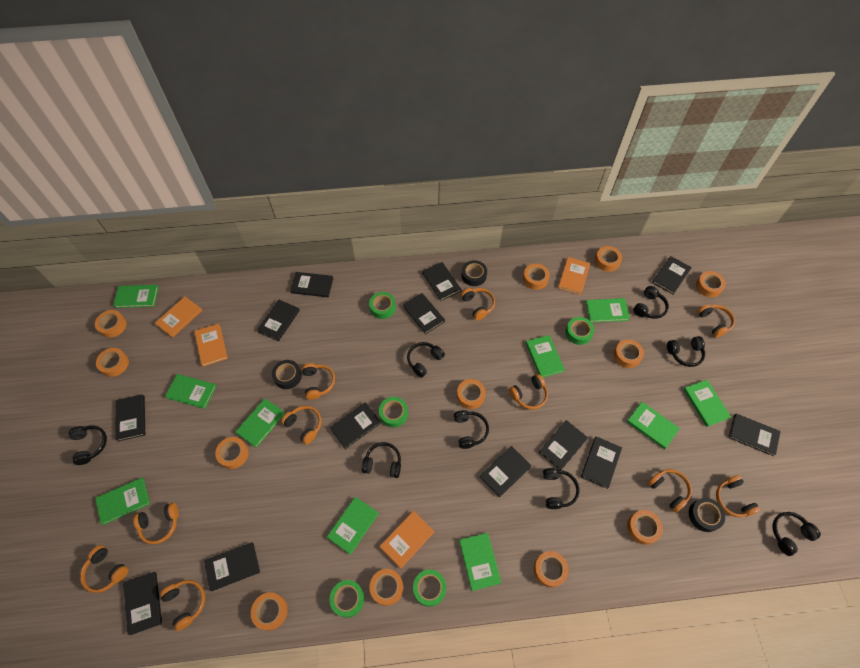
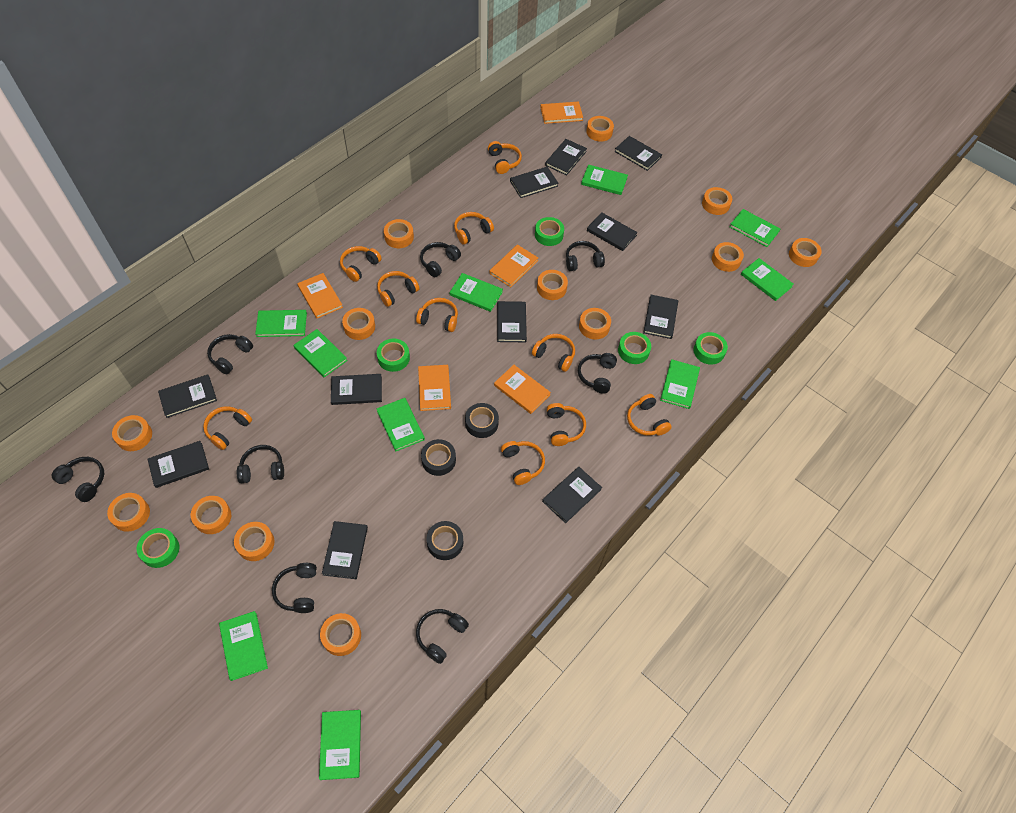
black book: [116,394,145,442] [123,572,162,635] [204,542,260,591] [257,300,300,341] [290,272,333,297] [330,402,381,449] [403,293,445,334] [422,262,461,301] [480,446,531,497] [539,420,588,470] [581,436,622,489] [652,256,692,294] [729,414,781,456] = 13 -> [148,441,209,488] [158,375,217,418] [322,521,368,579] [331,374,382,405] [497,301,527,342] [510,167,558,198] [542,467,602,523] [545,139,587,175] [587,212,638,251] [615,136,662,171] [643,295,678,339] = 11
orange book: [155,296,202,338] [194,324,228,367] [380,511,434,569] [558,257,590,295] = 4 -> [297,273,343,318] [418,365,451,411] [489,244,538,287] [494,365,551,414] [540,102,583,124] = 5
orange tape: [95,310,127,338] [96,348,129,377] [215,437,249,469] [251,592,288,631] [369,569,403,606] [457,379,486,409] [523,264,550,290] [534,551,569,588] [595,246,622,272] [614,340,644,368] [627,510,663,545] [696,271,726,297] = 12 -> [107,493,150,532] [112,415,152,451] [191,496,231,534] [234,522,275,561] [320,613,361,656] [342,308,375,340] [384,219,414,248] [537,270,568,300] [579,308,611,340] [586,116,614,142] [702,187,732,215] [712,242,744,272] [789,238,822,267] = 13

